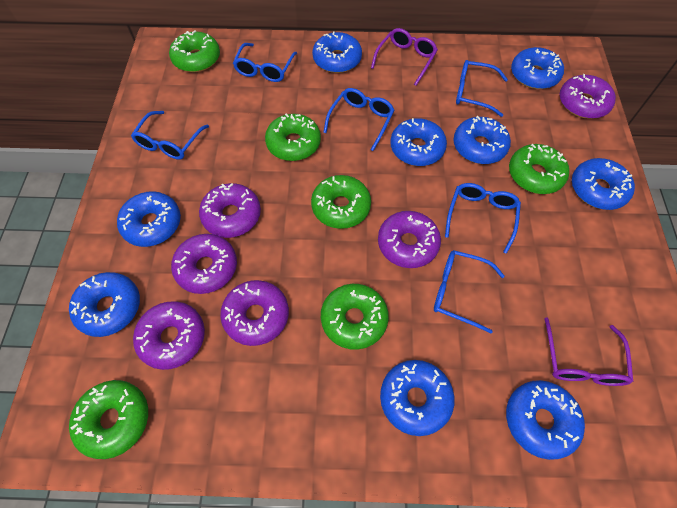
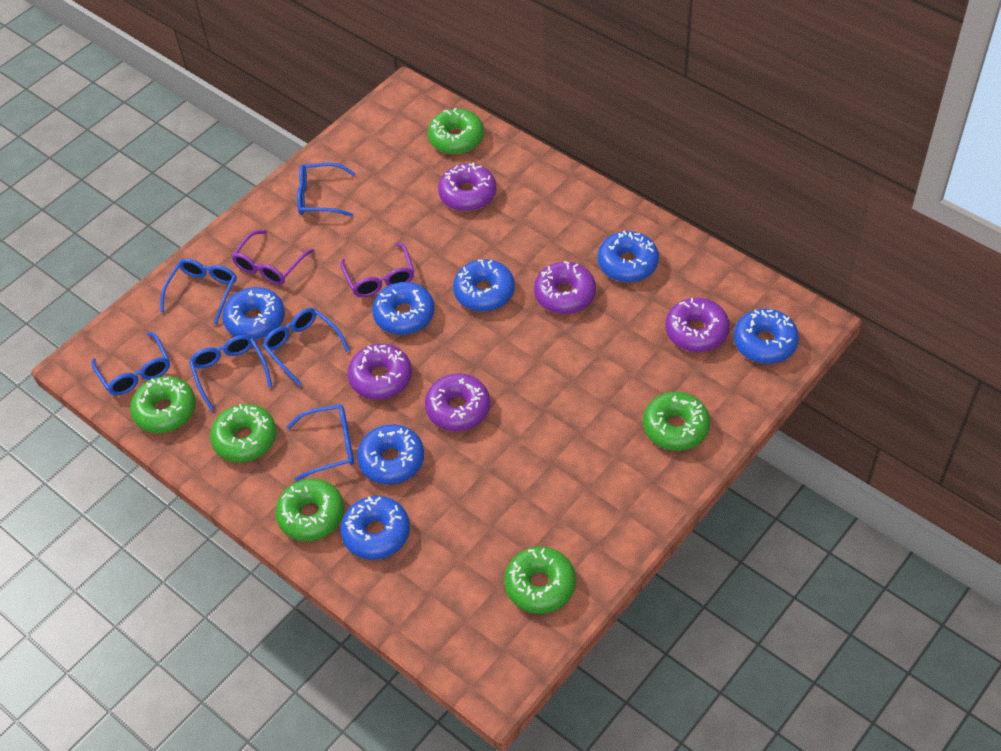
blue donut: [69,272,140,337] [117,191,181,247] [312,31,362,73] [380,360,455,436] [390,118,447,166] [453,116,511,164] [506,380,585,460] [511,47,564,89] [572,158,635,210] = 9 -> [222,287,285,340] [340,496,410,560] [357,424,424,484] [372,282,435,335] [453,259,515,312] [598,230,659,282] [734,309,799,364] = 7
purple donut: [133,301,205,370] [171,234,237,294] [199,183,261,238] [220,280,289,346] [378,211,441,268] [559,74,616,119] = 6 -> [348,344,412,400] [425,373,490,431] [438,162,497,211] [534,261,596,314] [665,298,730,352] = 5

